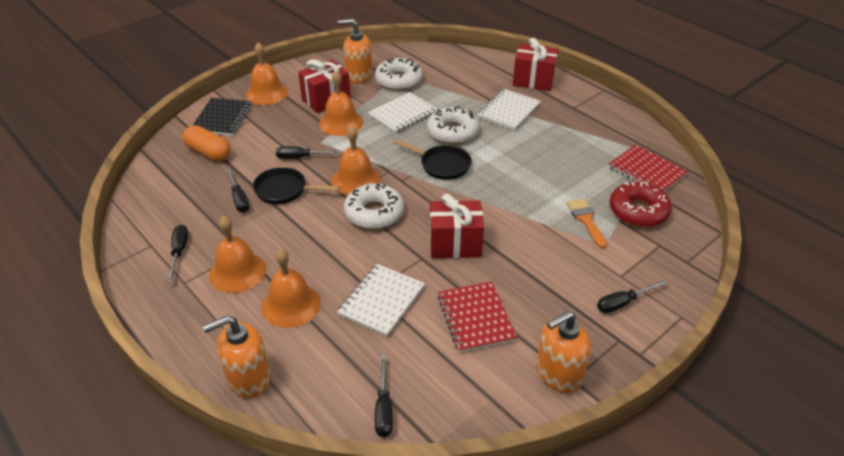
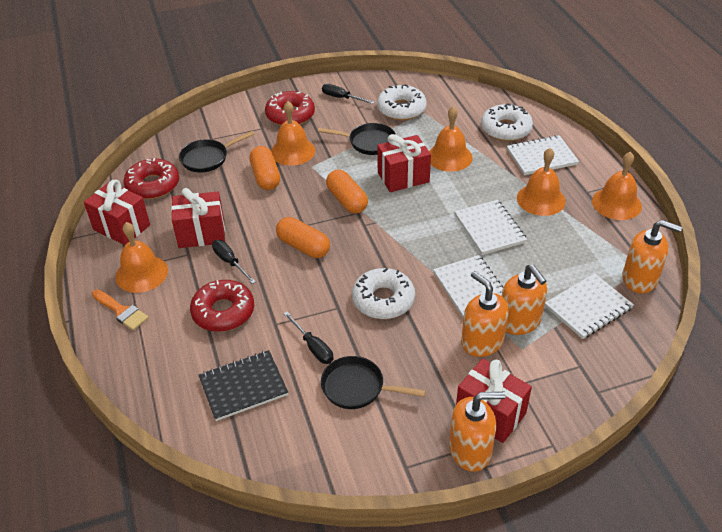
black pan: [253,167,340,204] [393,139,472,180] = 2 -> [179,131,254,173] [318,123,396,155] [321,356,426,409] = 3
black screwdriver: [167,225,188,282] [227,168,249,212] [276,146,342,159] [375,355,393,437] [597,280,667,313] = 5 -> [212,240,256,284] [283,312,333,364] [322,84,374,104] = 3
orange capsule: [182,125,231,161] = 1 -> [250,146,280,190] [276,217,330,258] [326,170,368,214] = 3
orange soap dispenser: [203,315,270,398] [338,19,373,84] [536,311,591,393] = 3 -> [449,392,506,472] [461,271,509,357] [502,264,547,335] [622,220,682,293] = 4
red donut: [610,182,672,227] = 1 -> [123,158,179,199] [190,280,254,332] [265,91,315,126] = 3
red gift: [298,59,351,113] [430,194,484,258] [513,38,558,91] = 3 -> [84,180,150,245] [171,188,225,248] [377,134,431,192] [456,358,532,443] = 4
red notebook: [438,282,517,353] [608,145,688,192] = 2 -> none = 0
white notebook: [337,264,425,337] [368,92,438,134] [477,89,541,130] = 3 -> [433,255,503,319] [454,200,527,255] [507,135,579,175] [545,273,634,339] = 4

